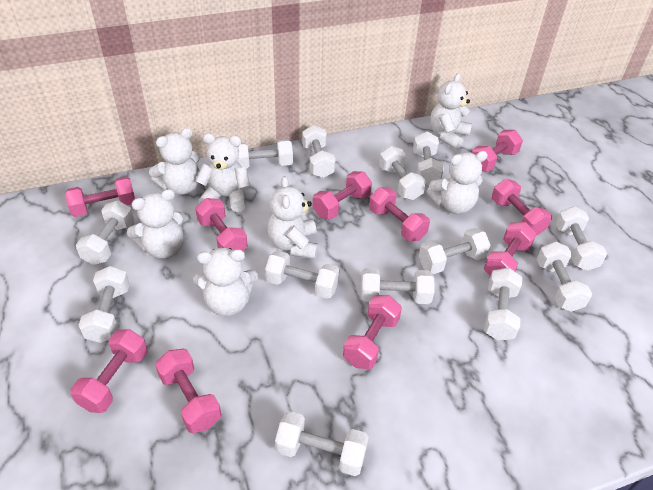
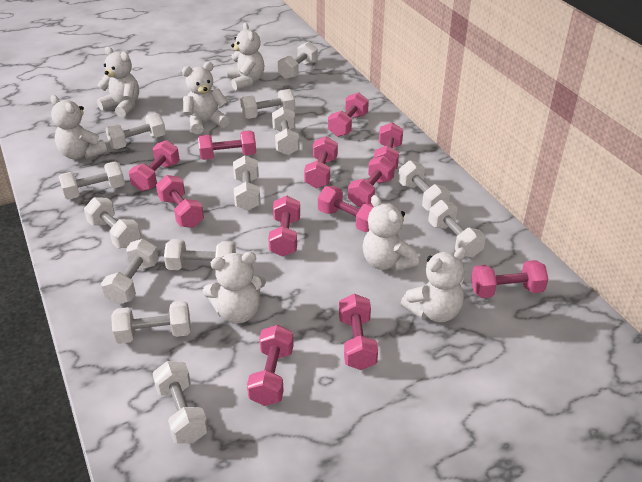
pink dumbbell: [65,177,135,217] [70,329,147,413] [155,349,221,433] [195,198,248,251] [313,171,372,219] [343,295,402,369] [369,187,430,241] [472,130,523,172] [484,222,537,276] [492,179,552,236] = 10 -> [129,140,180,191] [156,175,204,228] [198,130,256,160] [247,325,294,406] [268,196,300,257] [304,136,338,189] [318,186,374,232] [328,92,369,137] [339,294,378,370] [348,156,395,207] [374,122,403,169] [471,260,548,298] = 12

